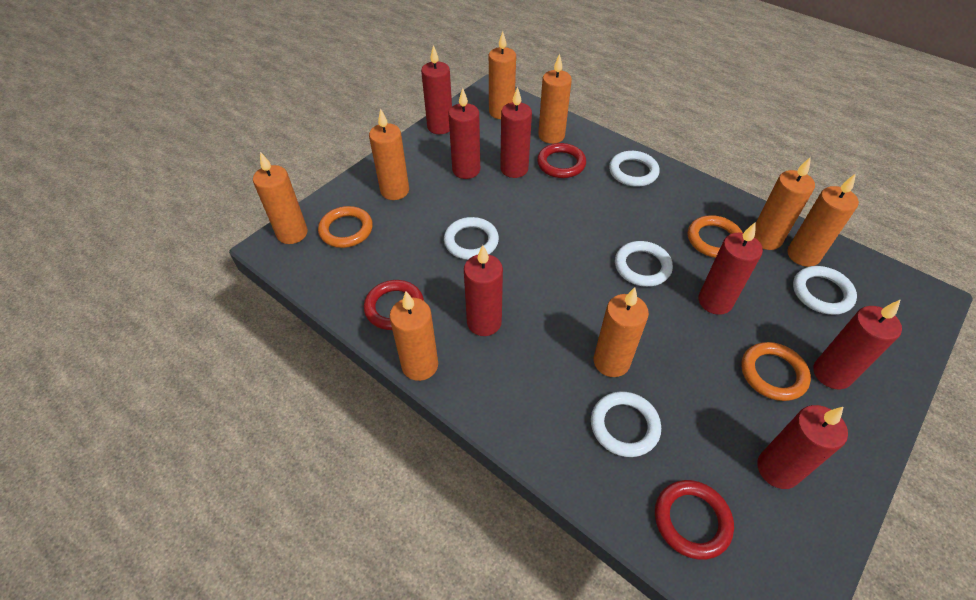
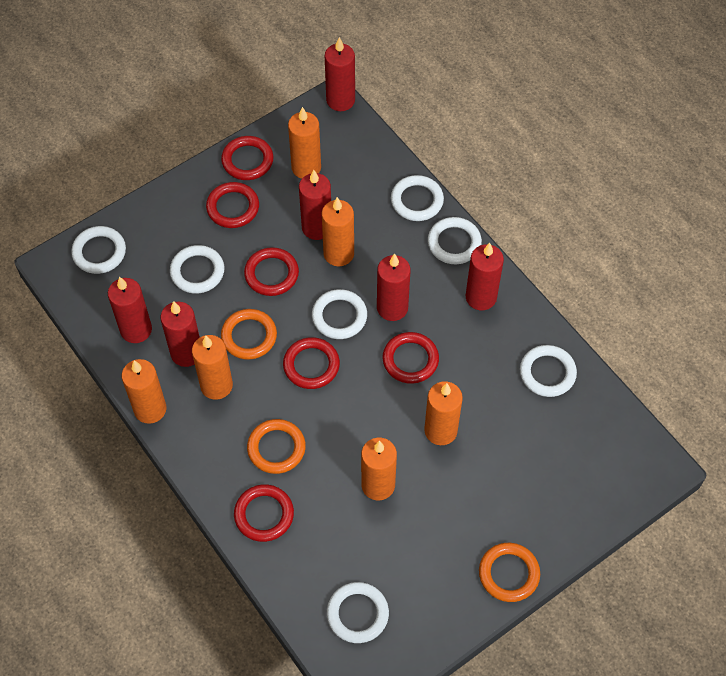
orange candle: [253,152,308,244] [369,108,409,200] [390,291,438,381] [489,31,516,119] [538,54,572,144] [594,287,649,377] [755,157,815,250] [787,173,859,267] = 8 -> [121,359,167,424] [192,335,233,400] [288,107,321,179] [322,197,354,266] [361,438,397,500] [424,381,463,445] = 6
red candle: [421,45,452,134] [448,88,480,179] [464,245,503,336] [500,87,532,178] [698,222,763,315] [757,405,848,489] [813,299,902,389] = 7 -> [108,277,152,343] [161,301,200,367] [299,170,331,240] [325,37,355,111] [377,254,411,321] [466,243,504,310] = 6
red ring: [364,280,424,330] [537,143,586,178] [655,480,734,559] = 3 -> [206,182,259,228] [221,136,274,180] [234,484,294,542] [244,247,299,296] [283,337,340,389] [382,332,439,384] = 6
white ring: [444,217,499,260] [591,391,661,457] [609,151,659,187] [615,241,673,287] [793,266,857,315] = 5 -> [71,226,126,274] [170,245,224,294] [312,289,367,339] [327,582,389,643] [391,175,444,221] [428,217,482,264] [520,345,577,397] = 7

